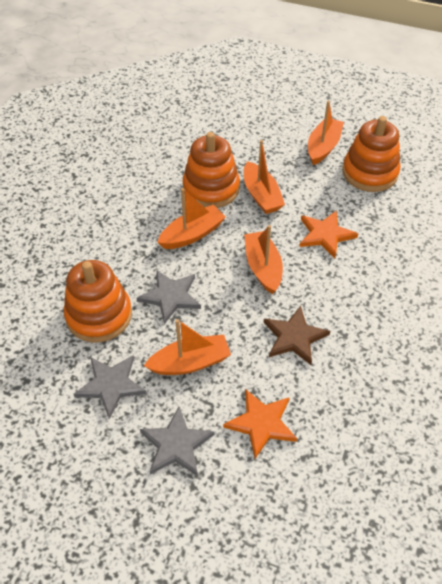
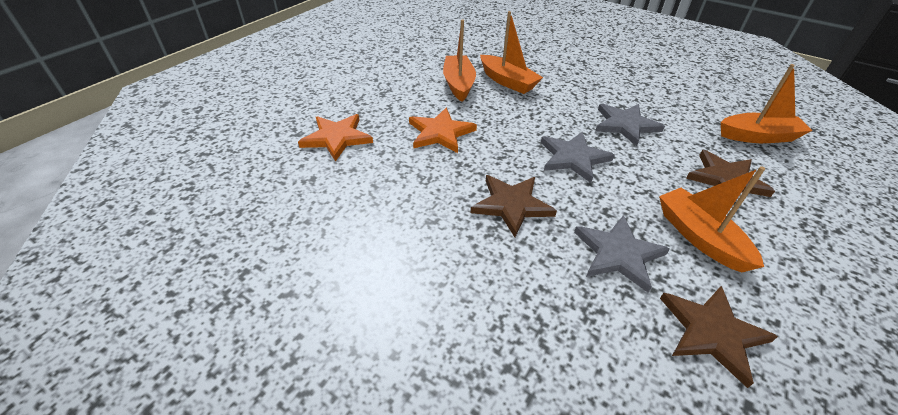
brown star: [263,306,330,365] = 1 -> [471,175,557,237] [660,286,778,388] [686,150,775,197] = 3
orange boat: [144,319,231,375] [157,188,226,249] [244,140,285,214] [244,225,283,294] [308,101,344,165] = 5 -> [443,19,476,102] [480,11,543,94] [659,166,765,273] [721,64,813,143] = 4
orange stacking toy: [64,260,132,343] [183,132,240,208] [342,116,400,192] = 3 -> none = 0

